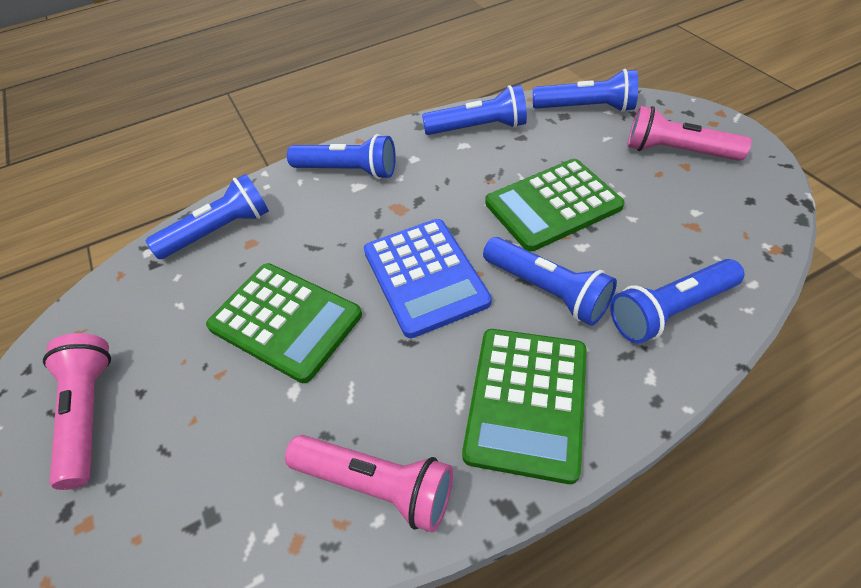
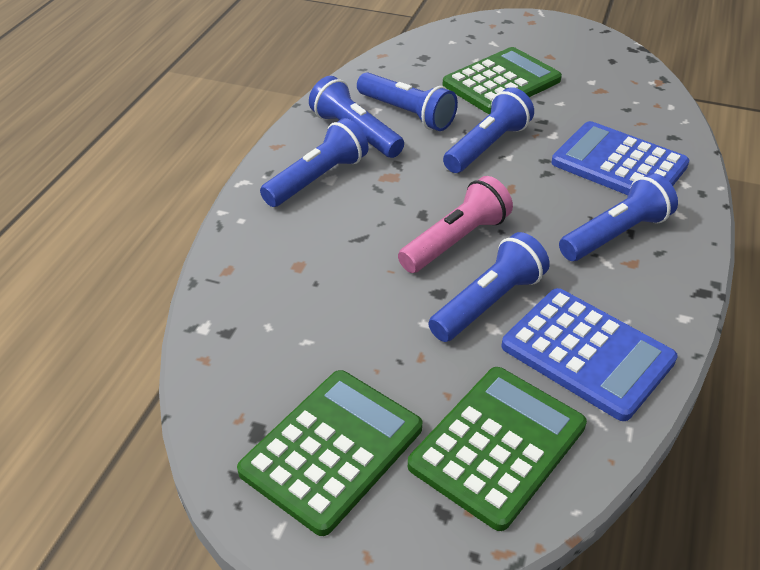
blue calculator: [364,219,492,338] = 1 -> [502,288,678,421] [551,121,690,195] = 2
pink flashlight: [43,333,111,490] [285,435,453,532] [627,106,752,161] = 3 -> [398,176,513,273] = 1

